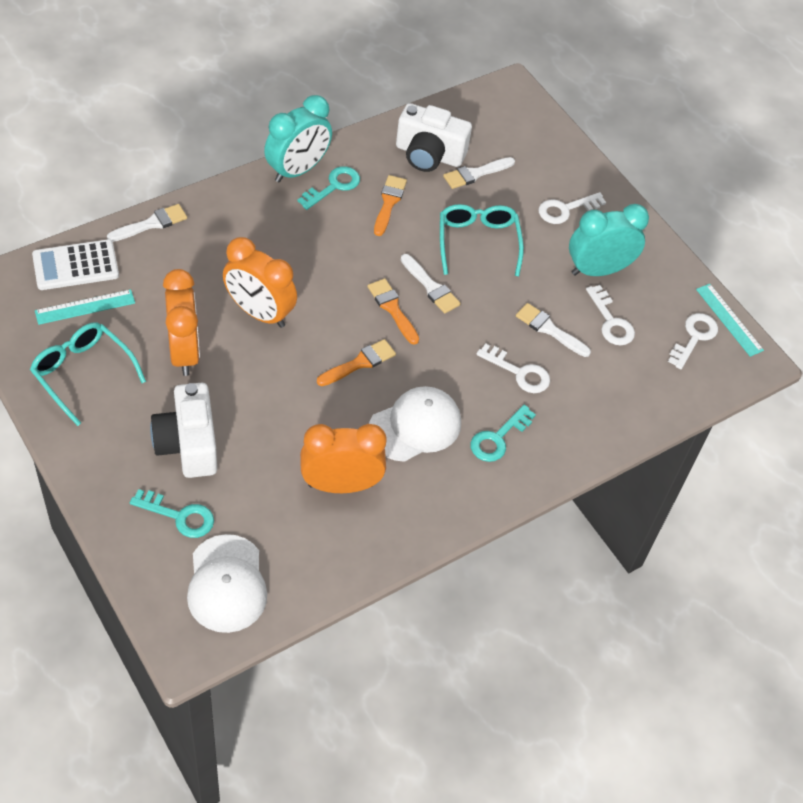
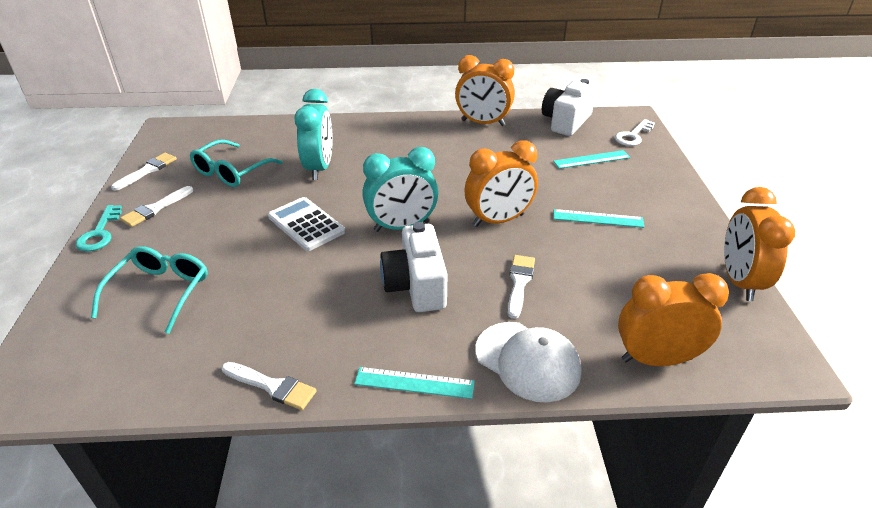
orange brush: [317,339,396,386] [367,278,419,345] [374,175,407,236] = 3 -> none = 0
orange clock: [163,269,200,376] [223,237,297,328] [300,424,387,493] = 3 -> [455,55,515,126] [464,140,538,227] [618,273,729,366] [724,187,795,301] = 4
turquoise key: [130,489,214,538] [298,166,360,210] [470,405,536,462] = 3 -> [76,205,122,251] = 1
turquoise ruler: [35,289,135,325] [696,284,764,357] = 2 -> [354,367,474,399] [553,150,630,169] [553,209,644,228] = 3
white cap: [187,534,267,633] [369,386,461,462] = 2 -> [475,322,582,403] = 1
white key: [476,343,550,393] [539,192,606,224] [586,285,635,345] [668,313,718,369] = 4 -> [615,119,655,146] = 1

